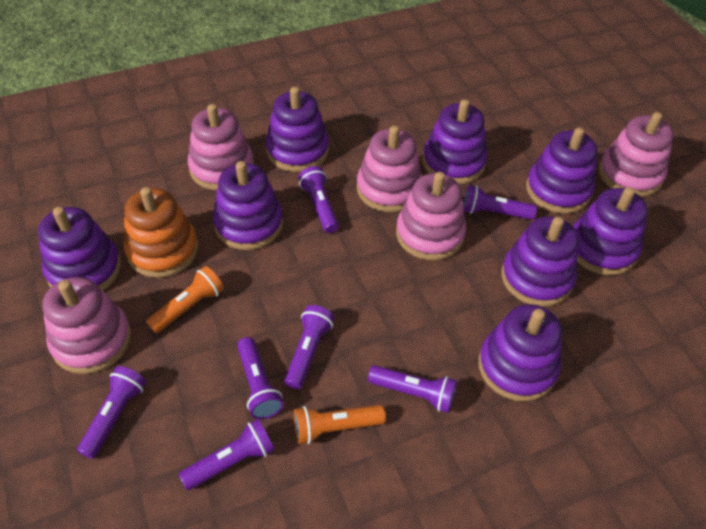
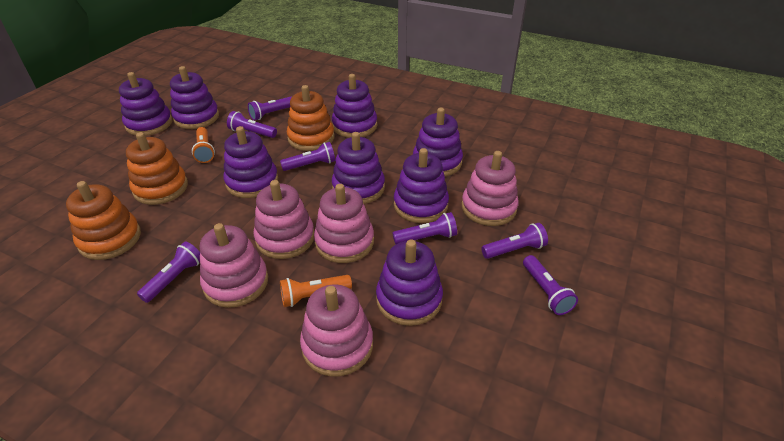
orange stacking toy: [124,187,198,278] = 1 -> [66,181,141,260] [126,132,188,205] [287,85,335,151] = 3

